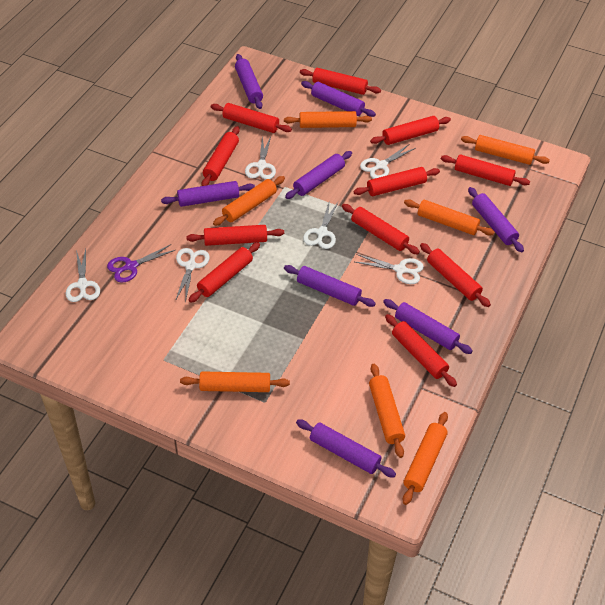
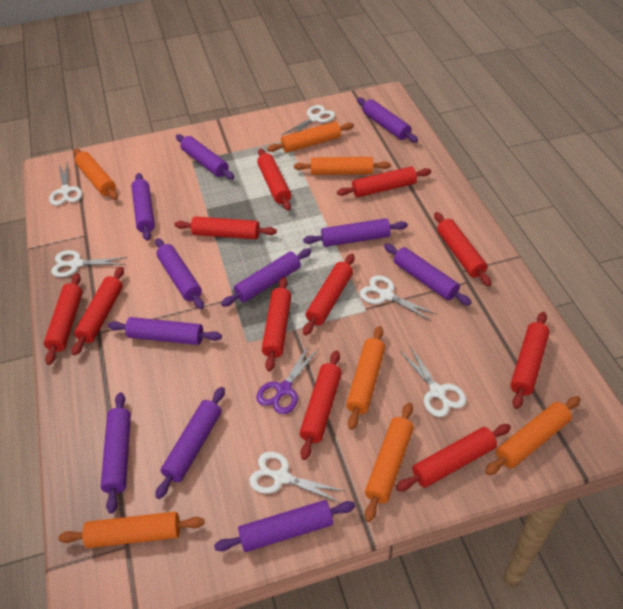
purple rolling pin: [161,181,255,207] [235,54,263,109] [284,265,376,307] [285,151,352,199] [296,419,396,478] [301,81,376,117] [383,299,473,354] [468,187,524,252] = 8 -> [101,392,131,514] [108,317,222,345] [131,173,155,241] [155,238,204,309] [155,387,225,499] [176,134,234,180] [214,500,355,552] [221,248,312,307] [303,218,408,247] [357,98,418,142] [384,244,472,306] = 11

